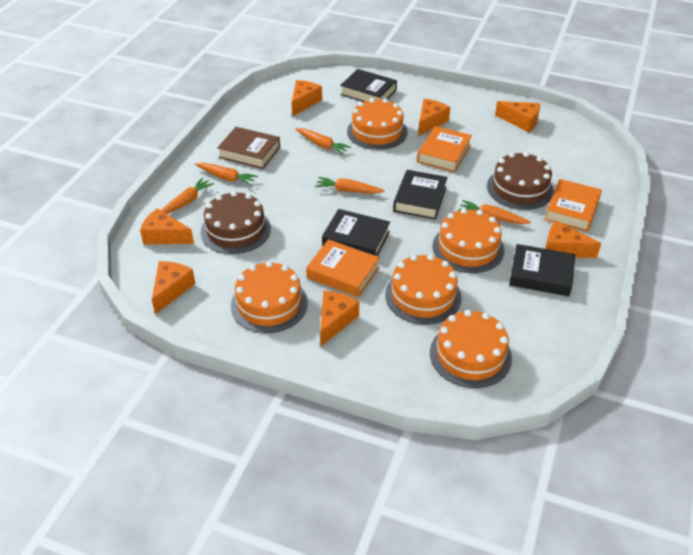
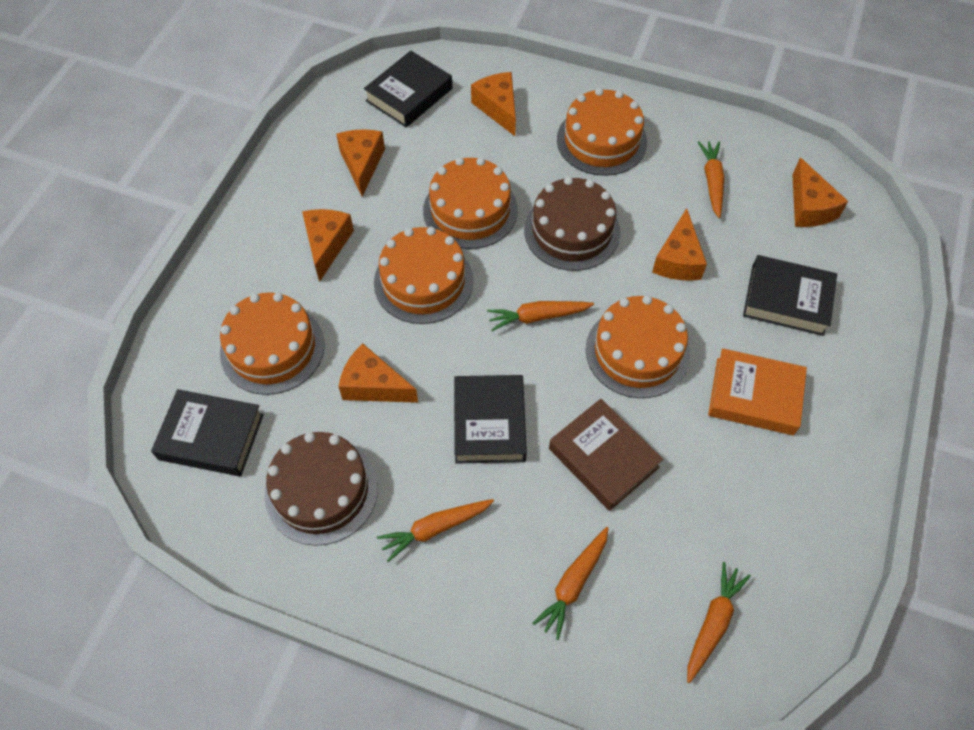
orange book: [306,239,380,297] [417,126,472,172] [545,179,602,232] = 3 -> [708,348,807,435] = 1
orange cheese: [140,208,194,245] [152,261,195,314] [292,80,322,116] [320,291,359,346] [418,99,450,136] [495,101,540,132] [545,221,601,258] = 7 -> [302,209,354,282] [336,129,385,197] [338,343,418,403] [471,72,516,136] [652,208,707,281] [792,158,848,227] = 6

